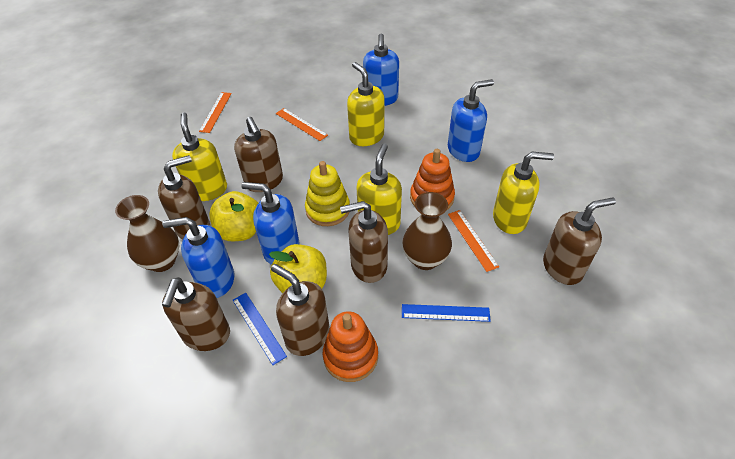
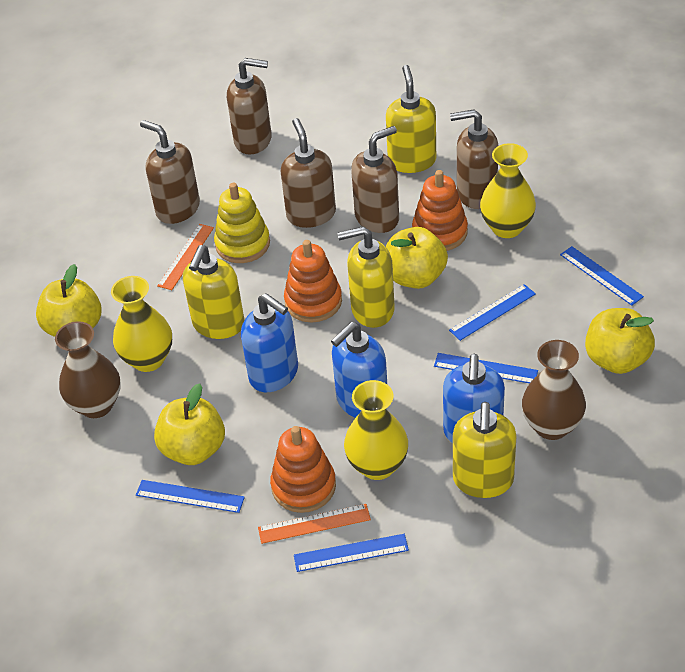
blue ruler: [233,293,287,365] [402,304,491,322] = 2 -> [136,480,245,513] [294,534,409,572] [434,353,538,383] [449,284,536,341] [560,246,644,306] = 5
blue soap dispenser: [162,217,234,298] [242,182,299,265] [363,34,399,106] [448,79,494,162] = 4 -> [241,293,298,392] [331,322,387,418] [443,354,505,443] = 3
brown soap dispenser: [158,155,210,240] [162,277,230,351] [234,117,283,192] [271,264,330,356] [340,201,388,283] [543,198,616,285] = 6 -> [140,120,200,224] [227,58,272,154] [281,118,336,228] [351,126,399,233] [450,109,498,209] = 5
orange ruler: [199,92,232,133] [276,108,328,141] [448,210,499,272] = 3 -> [157,224,214,290] [258,504,371,544] = 2
orange stacking toy: [323,311,378,382] [410,149,455,210] = 2 -> [270,426,336,513] [284,240,342,323] [412,170,468,251] = 3
yellow apple: [209,191,258,241] [269,244,327,293] = 2 -> [36,264,101,337] [154,383,225,465] [386,227,448,289] [585,308,655,374] = 4
yellow vase: none = 0 -> [111,276,172,372] [344,380,408,480] [480,143,536,238] = 3

